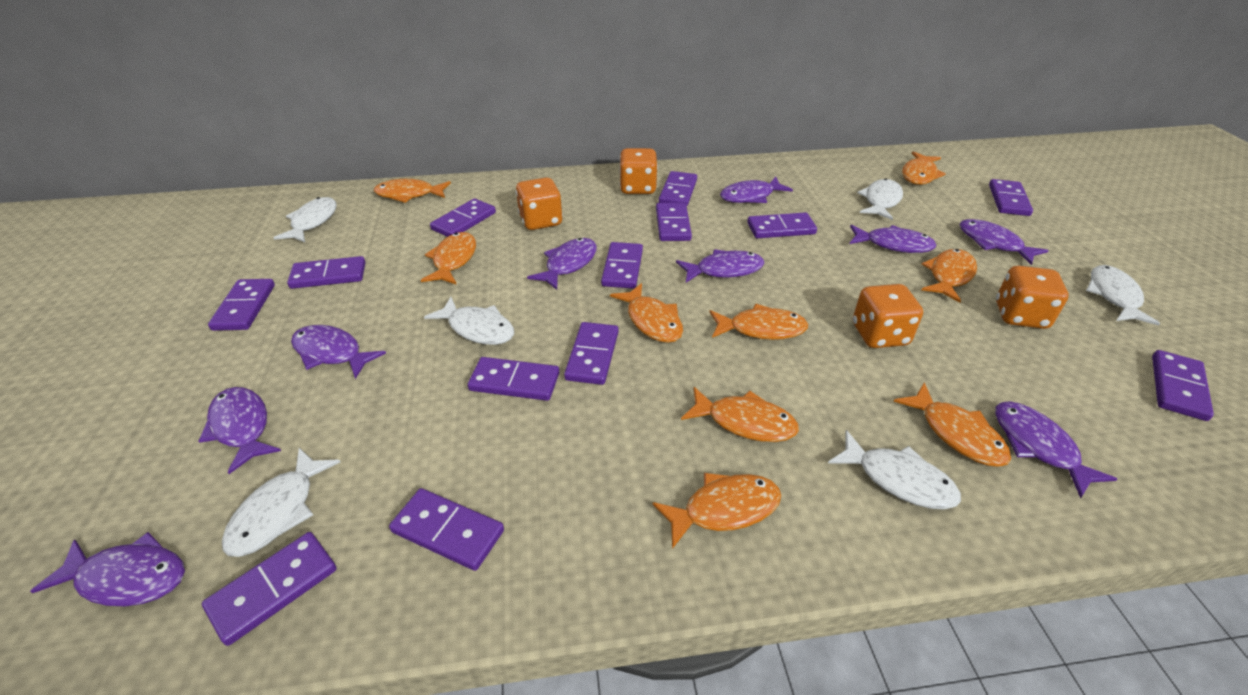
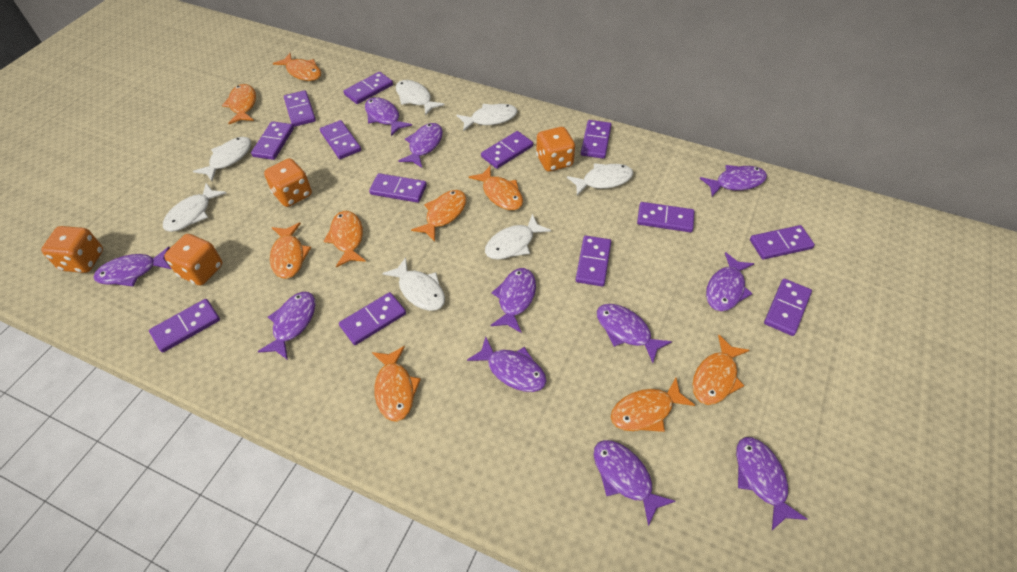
purple fish: [30,532,185,606] [199,387,281,474] [291,325,386,379] [527,238,597,290] [676,249,764,283] [720,177,793,203] [850,225,936,253] [959,219,1049,265] [995,401,1117,498] = 9 -> [94,247,171,286] [258,292,316,360] [365,97,412,136] [398,123,443,168] [467,336,547,392] [490,268,536,333] [594,440,676,526] [597,304,672,363] [700,165,767,197] [706,252,754,311] [736,437,807,530] = 11
white fish: [222,448,340,557] [274,197,337,242] [424,297,514,345] [828,430,961,509] [857,178,903,220] [1086,265,1160,326] = 6 -> [163,183,226,232] [193,137,251,181] [382,257,445,311] [396,80,445,116] [456,104,517,131] [485,214,551,260] [567,163,633,195] = 7

